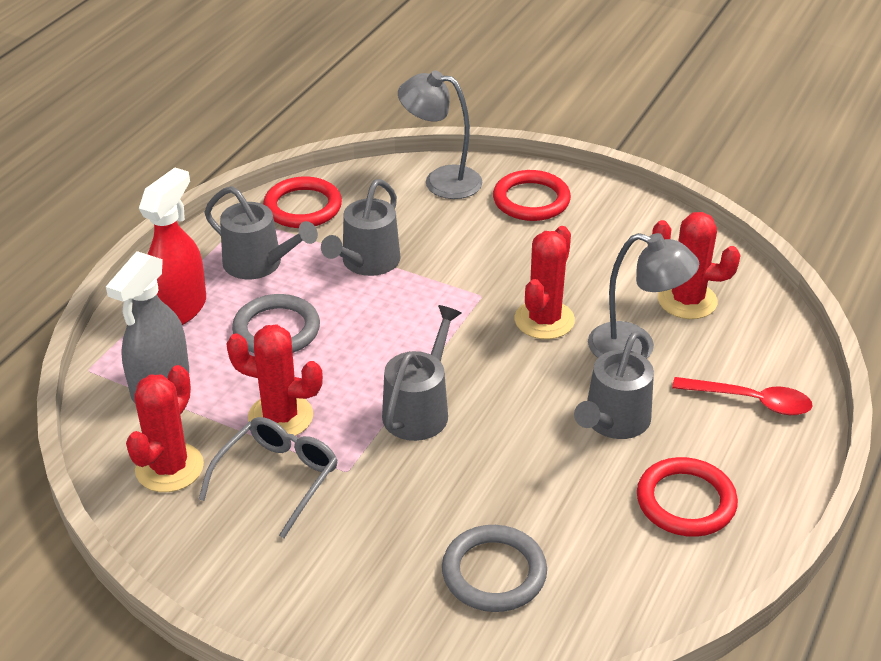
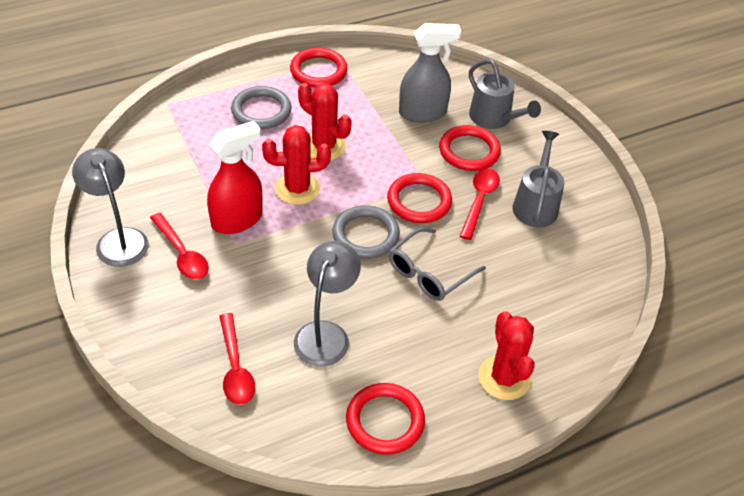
grey watering can: [204,186,318,279] [321,179,401,276] [382,305,462,441] [574,331,654,439] = 4 -> [469,59,541,129] [513,131,564,227] = 2
red cactus: [126,365,204,492] [226,324,323,436] [515,226,575,339] [652,212,741,319] = 4 -> [262,125,331,205] [298,83,352,160] [478,311,535,400] = 3
red ring: [263,177,342,228] [493,170,571,221] [637,457,738,537] = 3 -> [290,48,348,87] [346,383,425,455] [387,173,452,223] [439,125,501,171] = 4
red spoon: [672,377,813,415] = 1 -> [150,213,209,280] [219,313,255,405] [460,168,500,240] = 3

